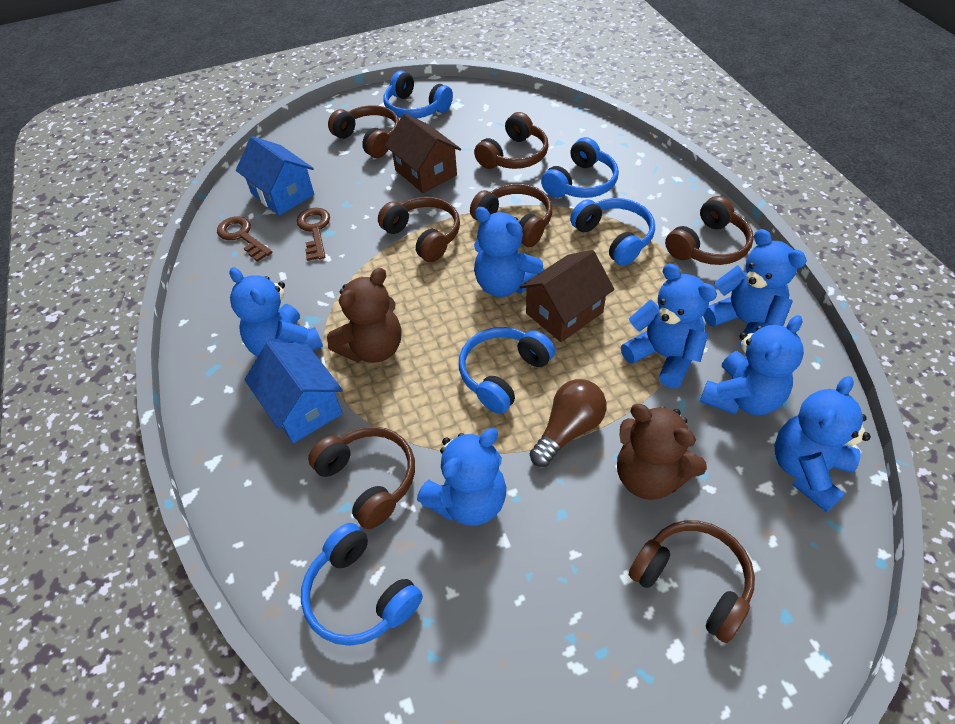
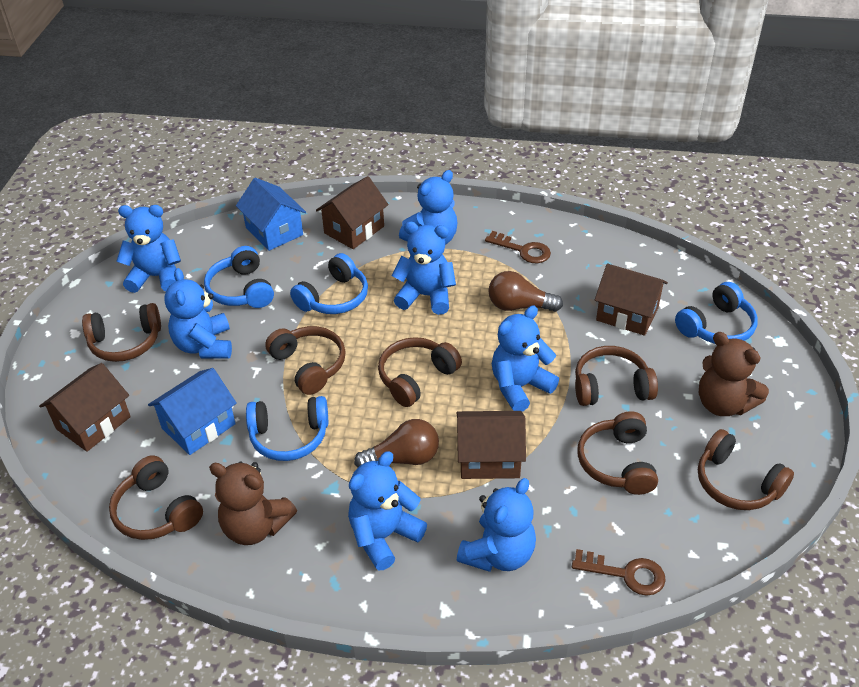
blue headphones: [301,523,423,646] [384,70,453,119] [459,327,555,414] [541,137,619,198] [570,198,655,266] = 5 -> [204,246,274,308] [246,396,328,461] [290,253,368,314] [675,282,758,344] = 4
brown house: [385,114,461,193] [519,250,615,342] = 2 -> [39,363,131,452] [316,176,389,249] [456,411,526,479] [595,264,668,336] = 4
brown light bulb: [530,379,607,467] = 1 -> [354,419,439,468] [488,271,563,312] = 2

